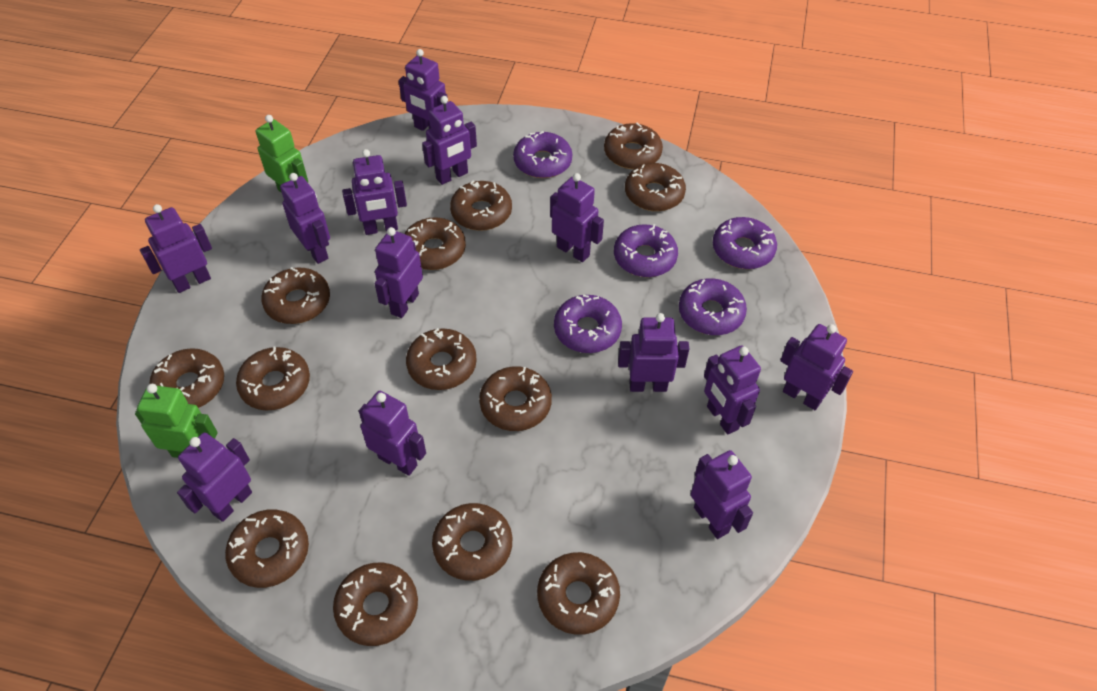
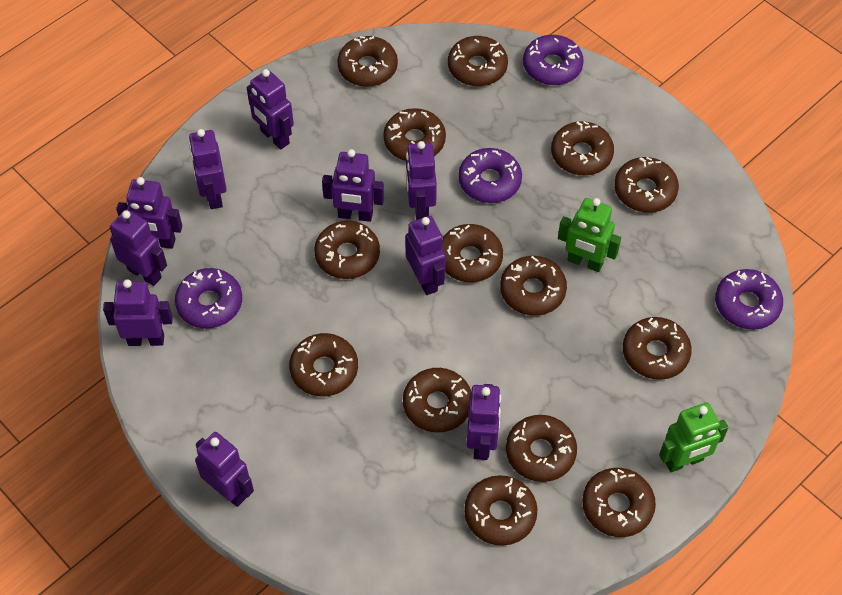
brown donut: [149,348,224,408] [225,509,309,588] [236,346,310,411] [261,267,330,324] [333,563,418,646] [404,217,466,270] [406,328,477,390] [432,503,512,581] [450,180,512,231] [479,366,552,431] [537,552,620,635] [604,122,663,169] [625,163,686,211] = 13 -> [289,333,358,397] [314,221,380,279] [337,36,398,87] [383,108,446,161] [403,368,471,433] [442,224,503,282] [448,36,508,86] [464,475,537,546] [500,256,567,316] [506,415,577,482] [551,121,614,176] [582,468,656,537] [614,157,679,213] [623,317,692,380] = 14
purple donut: [513,131,572,178] [554,295,622,353] [614,224,678,277] [679,278,747,335] [713,217,777,269] = 5 -> [175,268,242,329] [458,148,522,203] [523,35,584,85] [715,269,783,330] = 4
purple robot: [140,204,212,293] [177,433,252,522] [280,173,330,264] [342,149,407,235] [359,391,426,476] [374,227,423,318] [399,49,448,131] [422,96,477,185] [550,173,604,262] [618,313,689,392] [691,450,753,539] [704,345,761,434] [780,324,853,410] = 13 -> [103,279,173,346] [109,209,167,286] [116,177,182,249] [189,129,227,209] [195,432,254,507] [247,69,294,150] [322,149,384,222] [405,216,446,295] [406,141,437,220] [467,384,501,460] = 10

